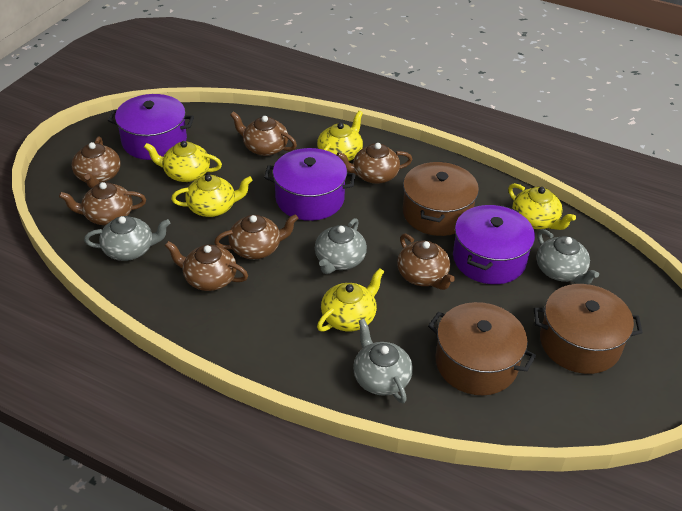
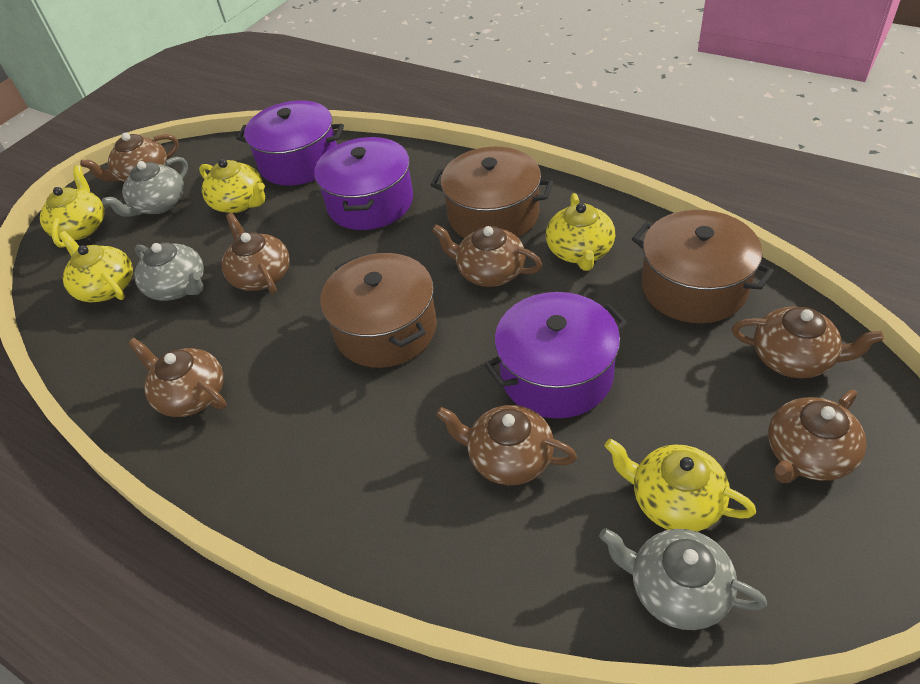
grey teapot: [84,216,170,261] [315,218,367,274] [353,319,413,403] [536,229,599,284] = 4 -> [102,157,188,217] [134,242,204,301] [599,528,767,630] = 3

